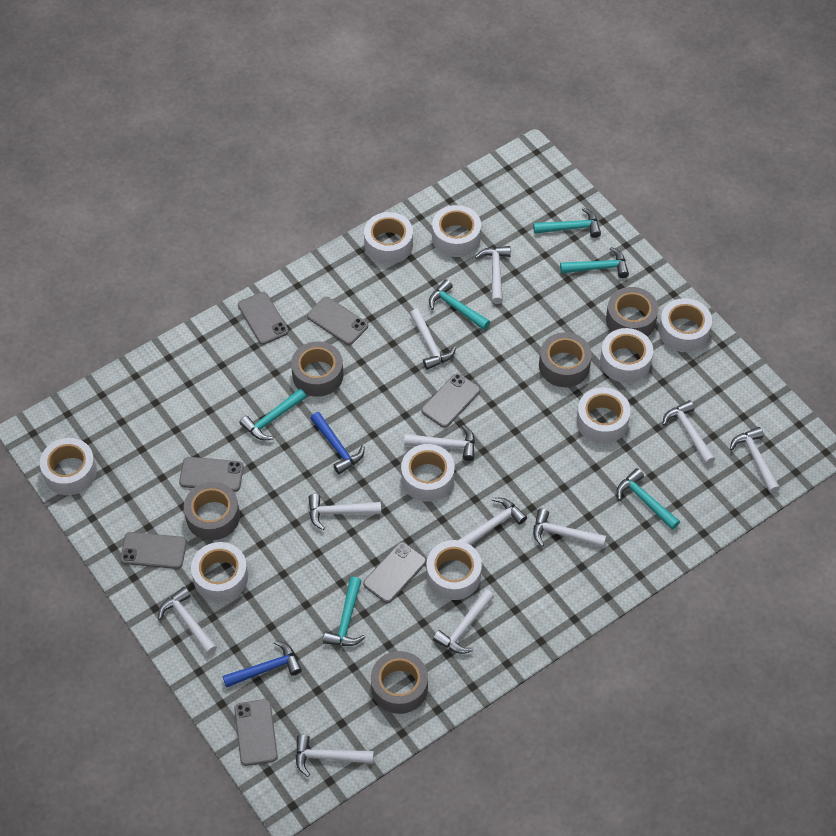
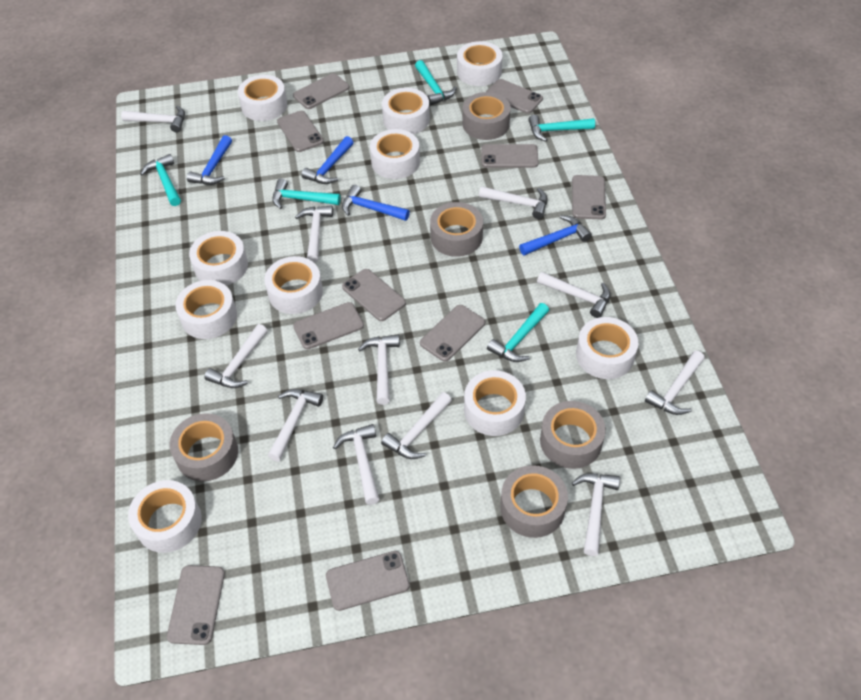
blue hammer: [222,640,302,688] [310,412,365,474] = 2 -> [187,135,232,185] [301,136,354,184] [342,185,410,221] [519,215,592,256] = 4
grey phone: [120,532,187,569] [179,457,244,492] [234,699,278,766] [238,292,289,345] [307,297,368,345] [363,542,426,603] [421,373,480,428] = 7 -> [167,565,225,645] [277,111,324,152] [293,73,349,109] [293,302,364,349] [326,551,410,611] [342,269,406,321] [420,305,485,362] [481,144,539,168] [486,79,543,114] [572,175,606,219] = 10
turquoise hammer: [239,388,306,440] [323,577,365,646] [429,279,490,330] [533,207,601,238] [560,247,629,278] [617,468,680,530] = 6 -> [140,154,181,206] [272,178,341,209] [415,60,457,106] [487,303,549,362] [528,115,595,142] = 5
white tape: [40,438,97,495] [191,542,248,602] [364,212,413,264] [401,444,455,502] [426,540,482,600] [432,205,481,257] [576,387,631,444] [600,328,653,383] [659,298,712,352] = 9 -> [128,480,202,553] [175,280,237,339] [189,231,248,286] [238,75,287,121] [264,256,323,314] [370,129,420,179] [382,88,430,134] [457,41,503,86] [464,370,526,436] [576,317,638,379] = 10

